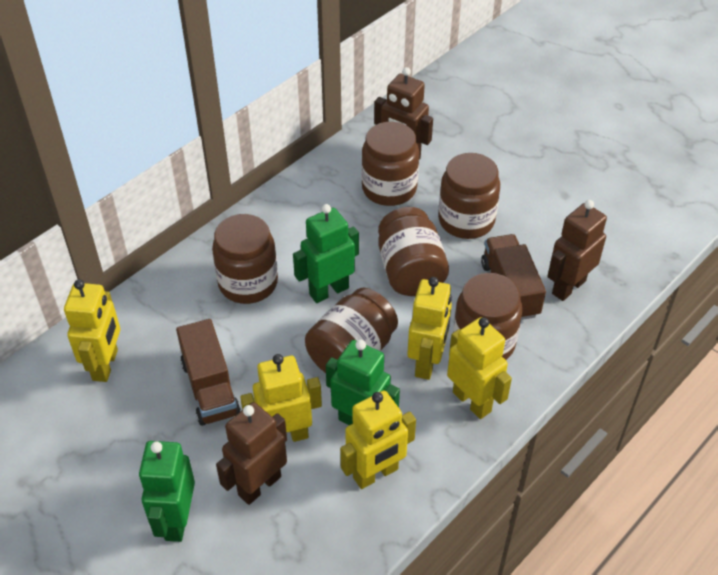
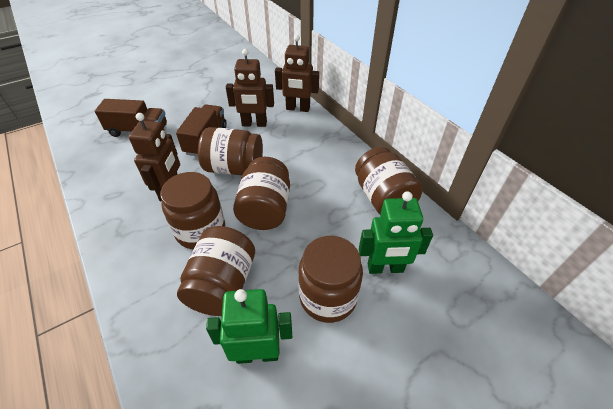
green robot: [139,441,195,542] [293,204,359,303] [326,340,400,425] = 3 -> [206,289,292,364] [359,191,433,274] = 2
yellow robot: [64,279,120,382] [240,354,322,442] [340,391,416,489] [407,277,452,380] [447,317,512,419] = 5 -> none = 0

